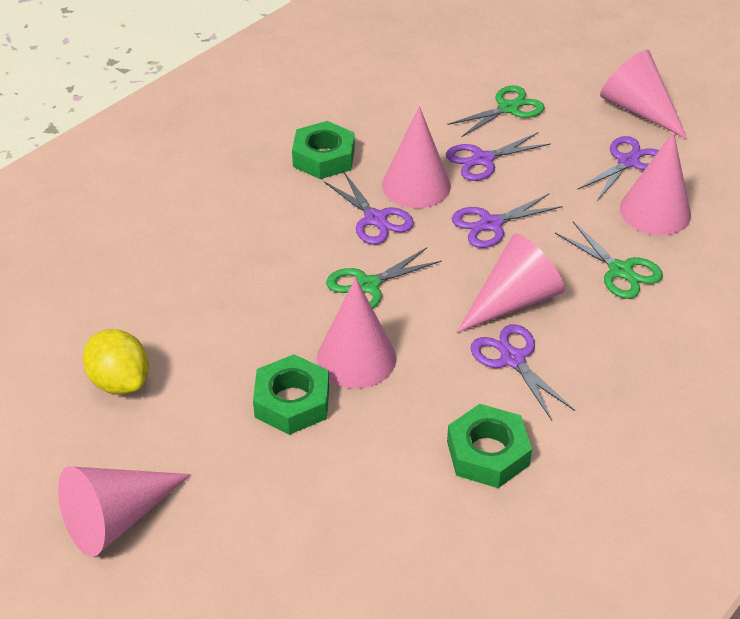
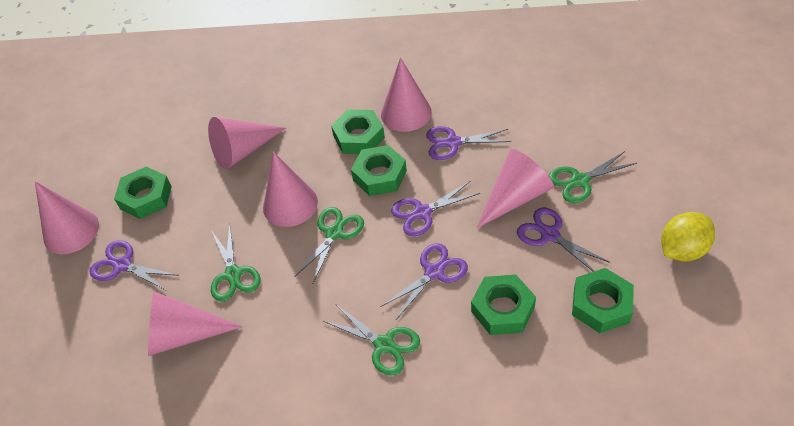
green nut: [253,354,329,435] [292,121,355,179] [447,404,532,488] = 3 -> [114,167,172,219] [331,109,385,154] [351,145,407,196] [471,275,536,335] [572,268,634,333] = 5
green scissors: [326,247,442,309] [447,85,545,137] [555,222,663,299] = 3 -> [211,224,261,302] [294,207,364,283] [323,305,420,376] [549,151,637,203] = 4

